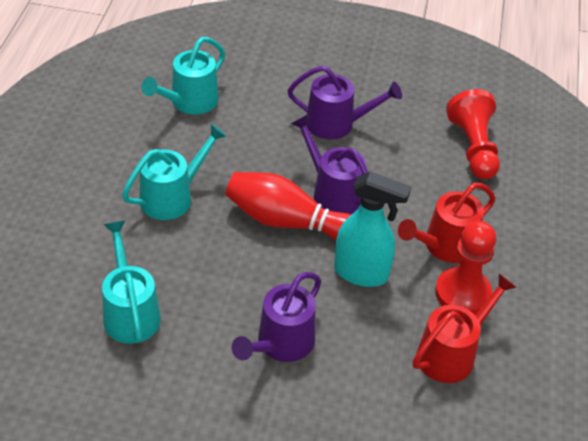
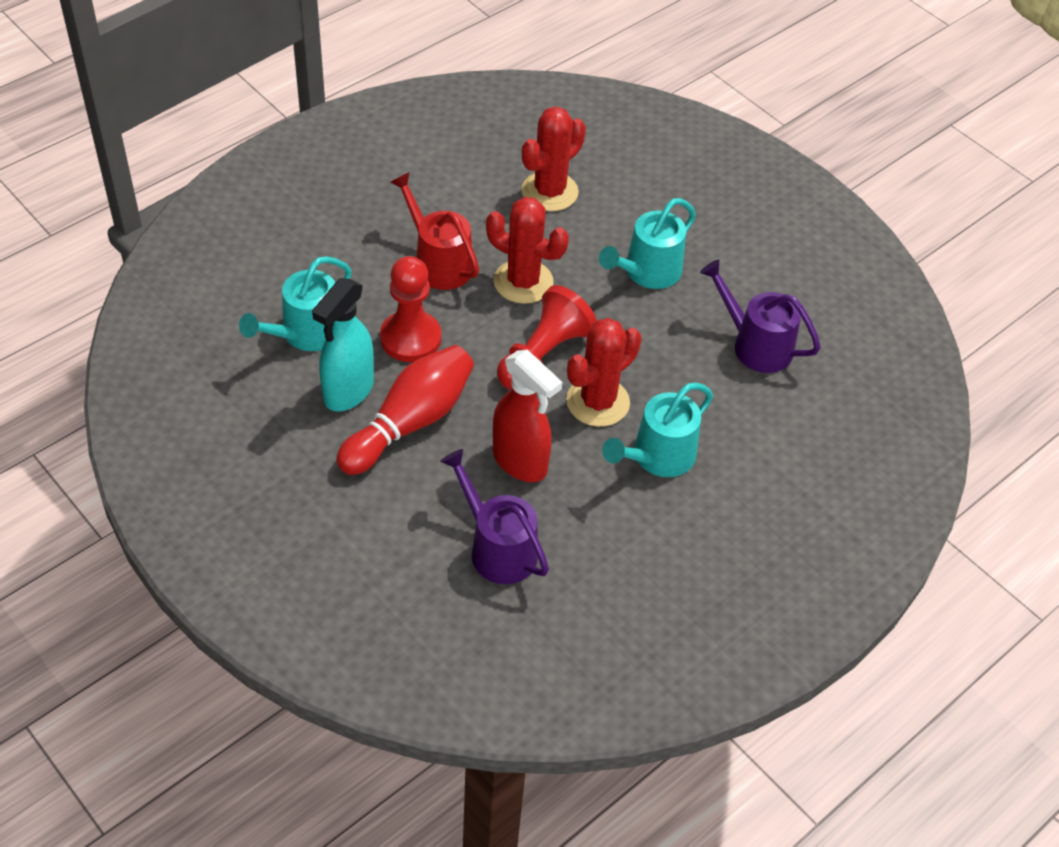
purple watering can: [232,272,321,362] [288,65,402,139] [291,114,368,214] = 3 -> [440,449,549,584] [700,259,821,373] = 2
red cactus: none = 0 -> [486,197,569,304] [522,106,586,211] [566,318,642,427] = 3
red spray bottle: none = 0 -> [493,350,562,482] = 1
red watering can: [398,183,496,263] [413,274,517,383] = 2 -> [390,172,479,290] = 1

